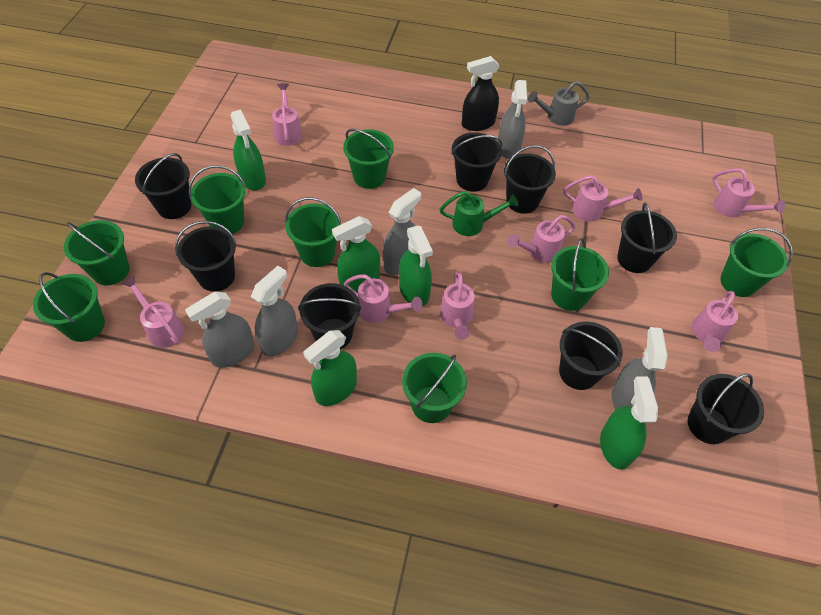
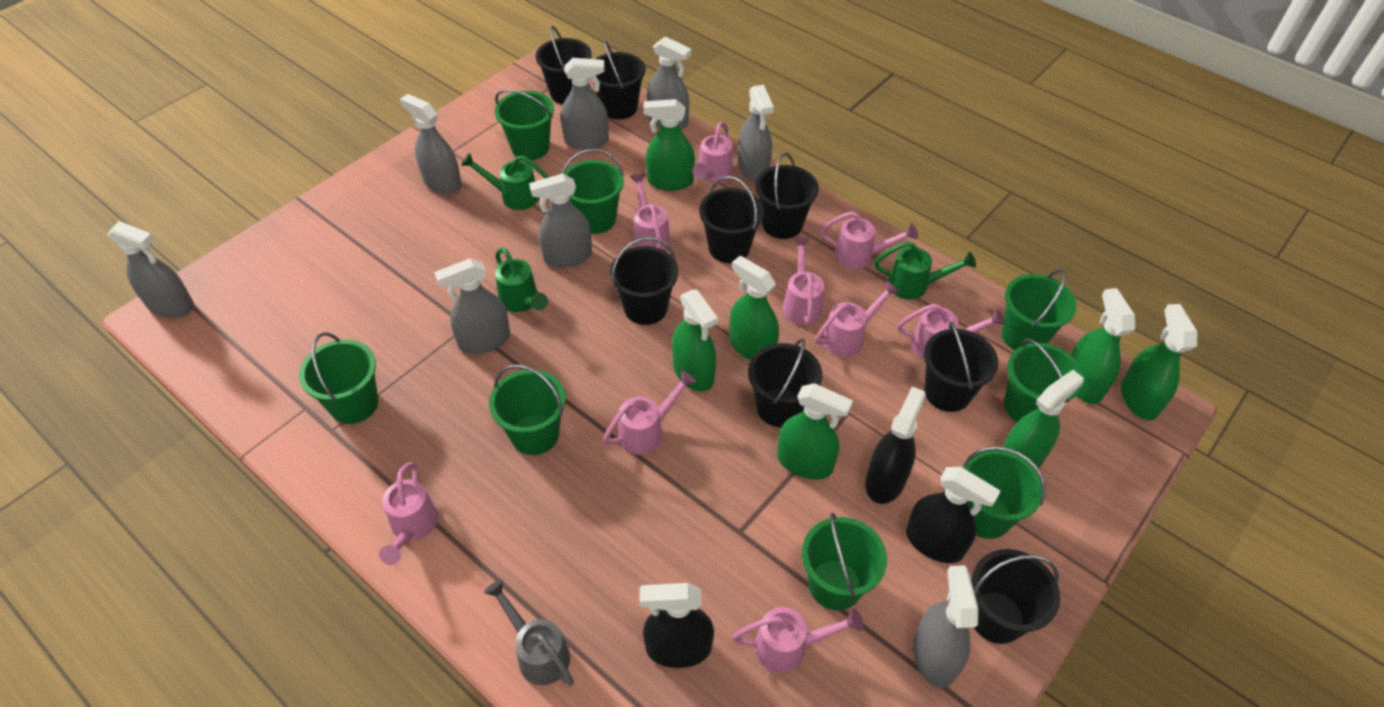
black spray bottle: [462,56,499,131] = 1 -> [639,583,714,668] [865,387,926,504] [906,467,1001,563] = 3
green spray bottle: [230,109,266,191] [303,330,357,406] [332,216,380,292] [399,226,433,306] [600,377,658,470] = 5 -> [643,99,695,191] [672,290,718,391] [730,256,779,360] [777,383,853,479] [1003,370,1084,468] [1071,288,1135,404] [1121,304,1198,420] = 7
green watering can: [440,191,519,236] = 1 -> [461,153,549,210] [495,247,548,312] [874,241,976,299] = 3
grey spray bottle: [185,292,254,368] [251,266,298,356] [383,188,421,275] [498,80,527,159] [612,327,668,410] = 5 -> [108,221,194,318] [400,94,462,194] [434,258,510,354] [529,174,592,268] [561,58,609,150] [647,36,691,130] [738,84,774,182] [913,565,979,688] = 8
pink watering can: [122,276,184,348] [272,83,302,146] [344,274,423,323] [440,271,475,340] [508,215,576,263] [563,175,642,222] [692,291,738,352] [712,168,785,218] = 8 -> [379,462,438,565] [603,370,696,455] [630,173,670,251] [692,122,733,183] [732,607,864,673] [783,238,824,325] [815,281,900,357] [820,211,918,269] [897,304,1005,359] = 9

